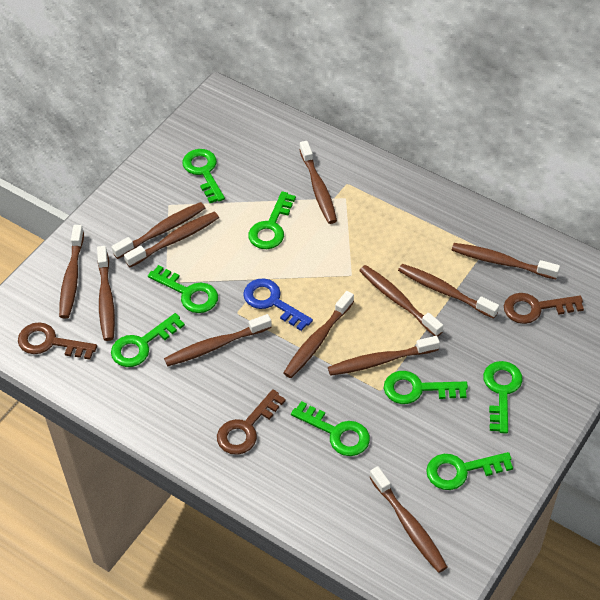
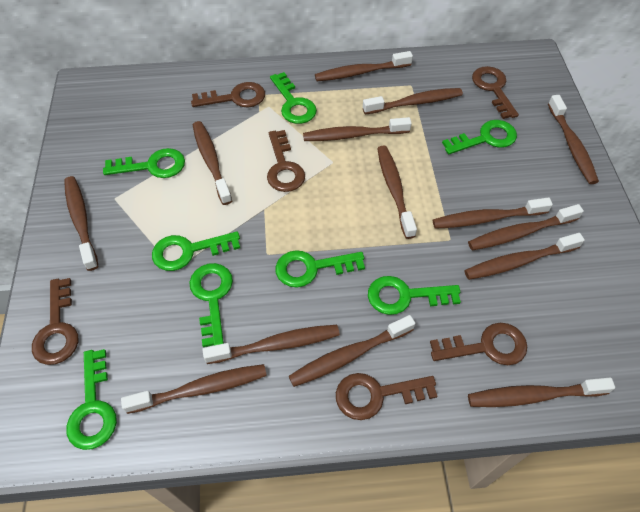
blue key: [243,279,313,331] = 1 -> none = 0
brown key: [18,322,97,360] [217,389,286,455] [504,293,584,324] = 3 -> [32,278,78,365] [191,82,265,107] [267,130,305,192] [336,373,437,420] [430,323,527,365] [472,66,519,119] = 6
brown toothbrush: [59,225,84,318] [97,246,115,341] [112,202,205,259] [124,212,219,267] [164,314,272,366] [284,291,354,378] [300,141,337,224] [328,336,440,376] [359,265,443,337] [369,466,447,573] [398,264,499,319] [452,243,560,279] = 12 -> [64,176,98,271] [121,364,267,414] [193,121,232,205] [203,325,340,364] [289,315,415,387] [303,117,412,141] [315,51,413,81] [363,88,463,114] [377,145,417,239] [433,197,553,229] [465,233,585,280] [468,204,584,251] [468,378,615,407] [548,95,599,184] = 14

